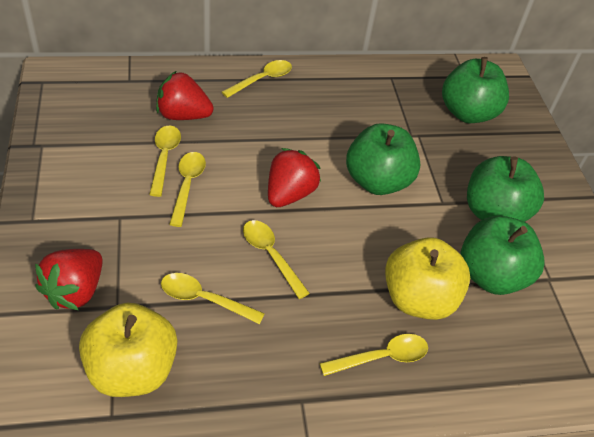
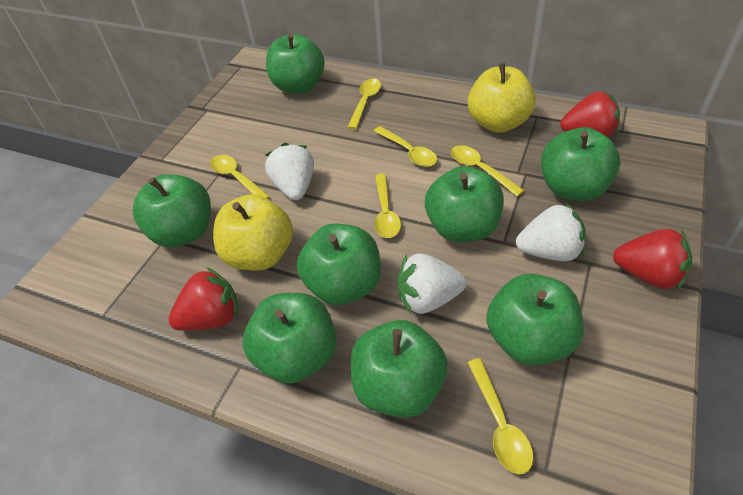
green apple: [346,123,420,195] [442,57,509,123] [460,216,545,295] [467,156,544,222] = 4 -> [133,174,211,247] [243,293,336,384] [266,33,325,94] [297,224,381,305] [351,320,448,418] [425,166,504,242] [486,274,584,366] [541,127,621,201] = 8
white strawberry: none = 0 -> [265,143,314,200] [397,253,466,314] [516,203,586,261] = 3

